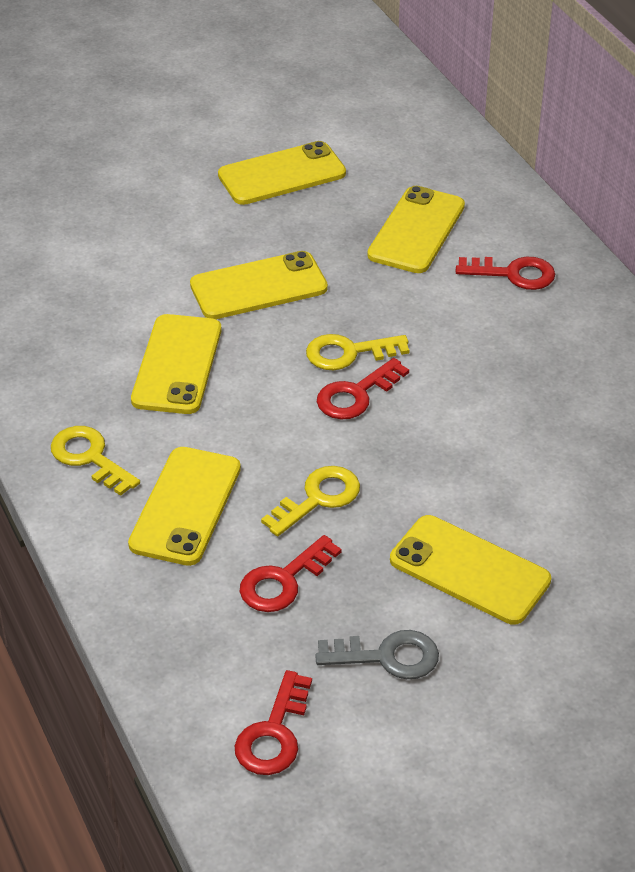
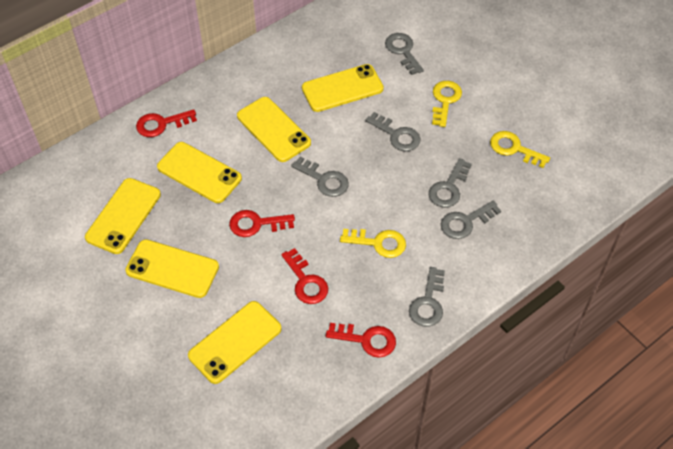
grey key: [315,630,439,679] = 1 -> [291,156,349,197] [365,112,421,151] [385,33,424,75] [409,267,445,327] [429,158,472,208] [441,201,501,239] = 6

